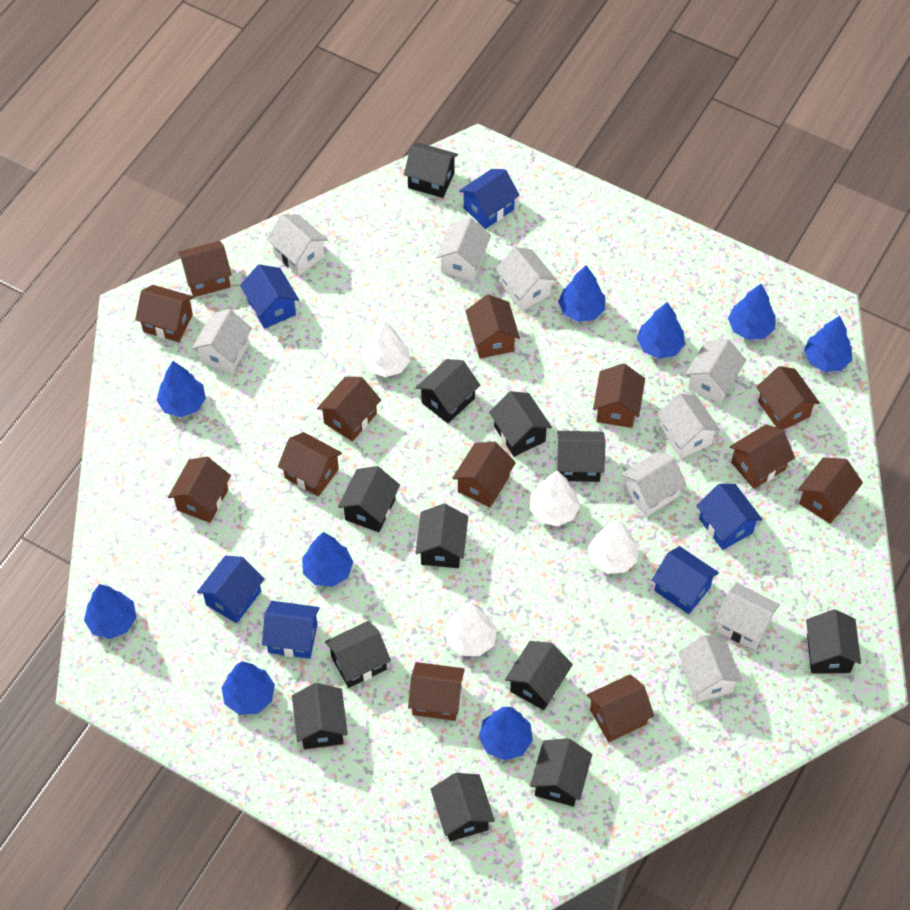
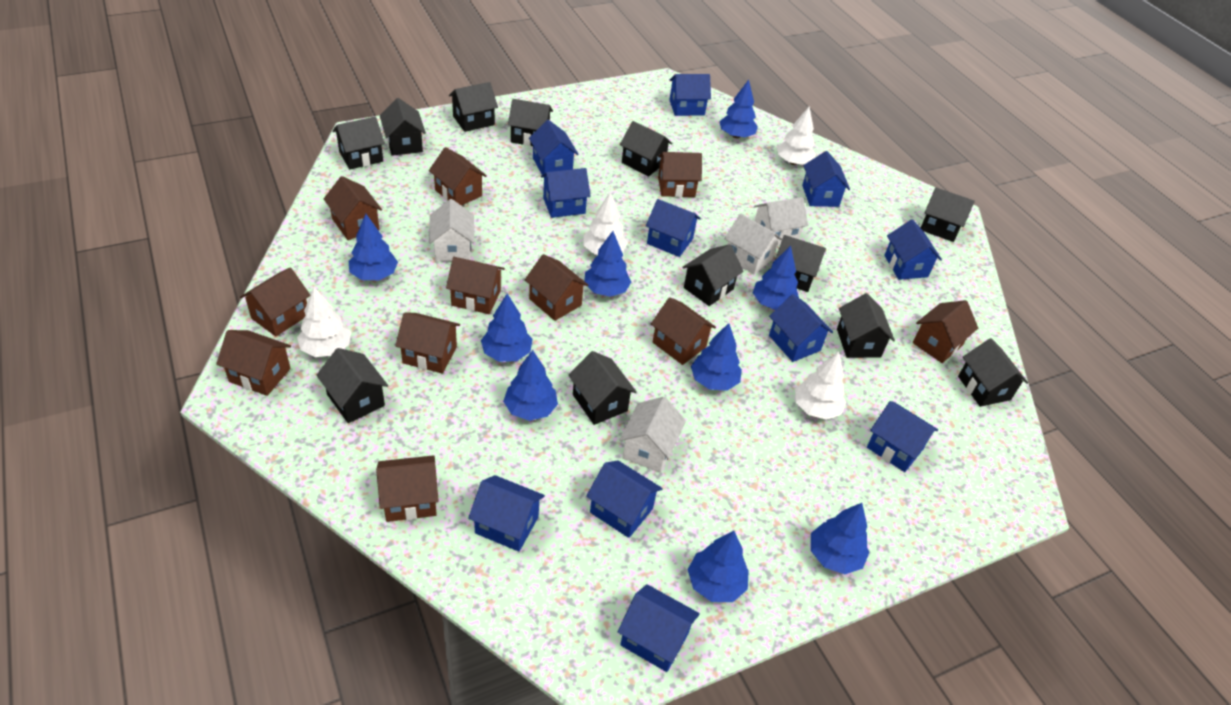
blue house: [197,556,264,623] [240,264,299,329] [262,601,319,659] [459,169,520,229] [652,546,719,614] [696,484,763,550] = 6 -> [468,475,545,552] [529,120,578,178] [541,168,591,218] [586,461,663,538] [618,584,700,672] [646,199,701,257] [670,74,711,116] [769,294,833,362] [802,151,850,207] [867,401,938,472] [884,219,942,280] = 11
brown house: [135,285,194,342] [168,456,231,523] [178,241,232,297] [278,432,342,496] [317,377,381,441] [408,662,465,721] [452,442,516,507] [465,294,520,358] [587,674,654,742] [593,363,645,428] [730,424,795,489] [756,366,820,430] [798,457,863,524] = 13 -> [216,330,291,396] [240,267,310,336] [324,176,382,240] [376,455,439,522] [395,313,460,374] [429,147,487,206] [446,257,505,314] [525,254,589,321] [651,297,716,365] [658,152,702,197] [913,300,978,363] = 11
white house: [192,309,252,374] [266,214,328,276] [436,217,491,281] [495,247,557,311] [621,451,687,517] [657,393,720,459] [678,635,742,703] [686,339,746,404] [715,583,780,650] = 9 -> [429,199,474,261] [619,397,686,473] [724,214,782,275] [754,197,808,246] = 4

